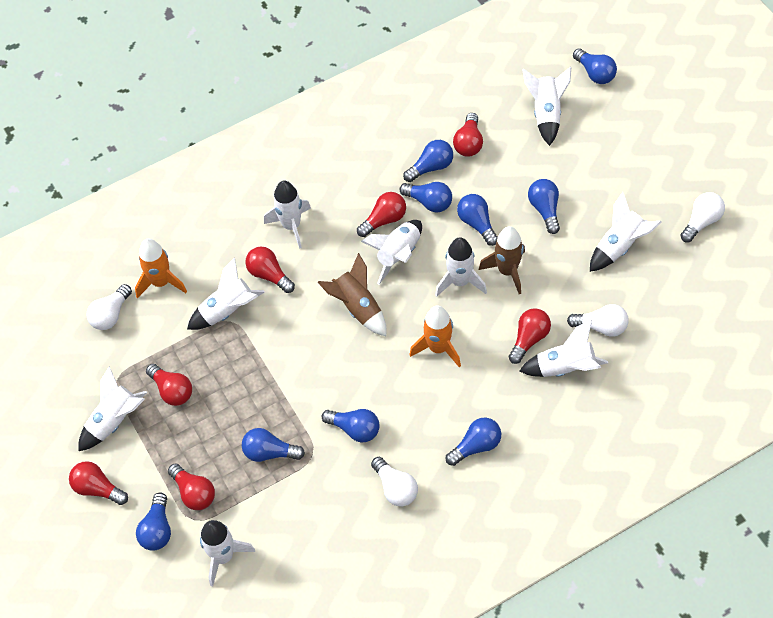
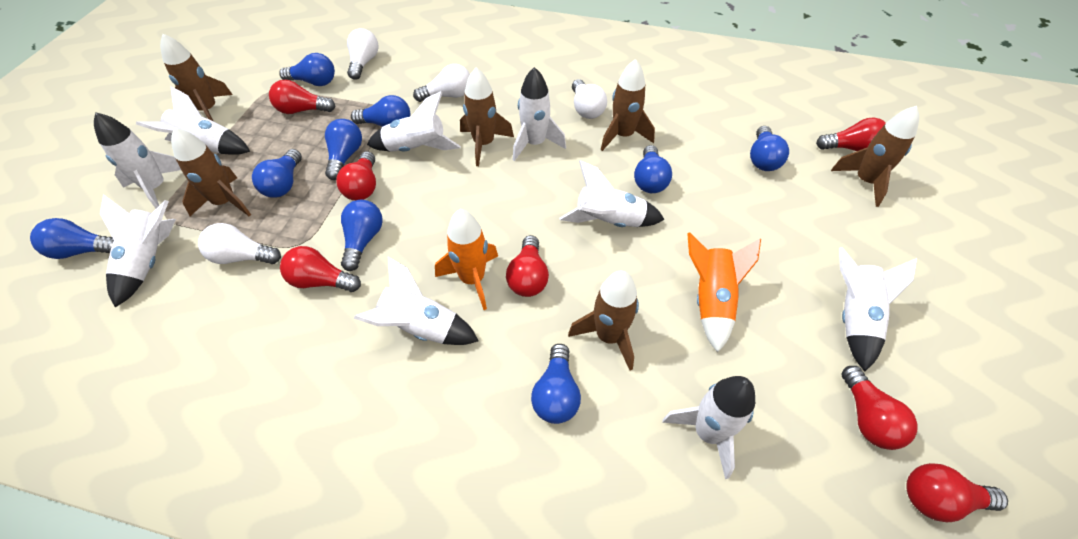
brown rocket: [317,253,386,336] [479,226,525,294] = 2 -> [160,34,233,121] [171,127,251,216] [460,68,514,166] [568,271,639,371] [601,59,655,151] [831,106,919,207] = 6

